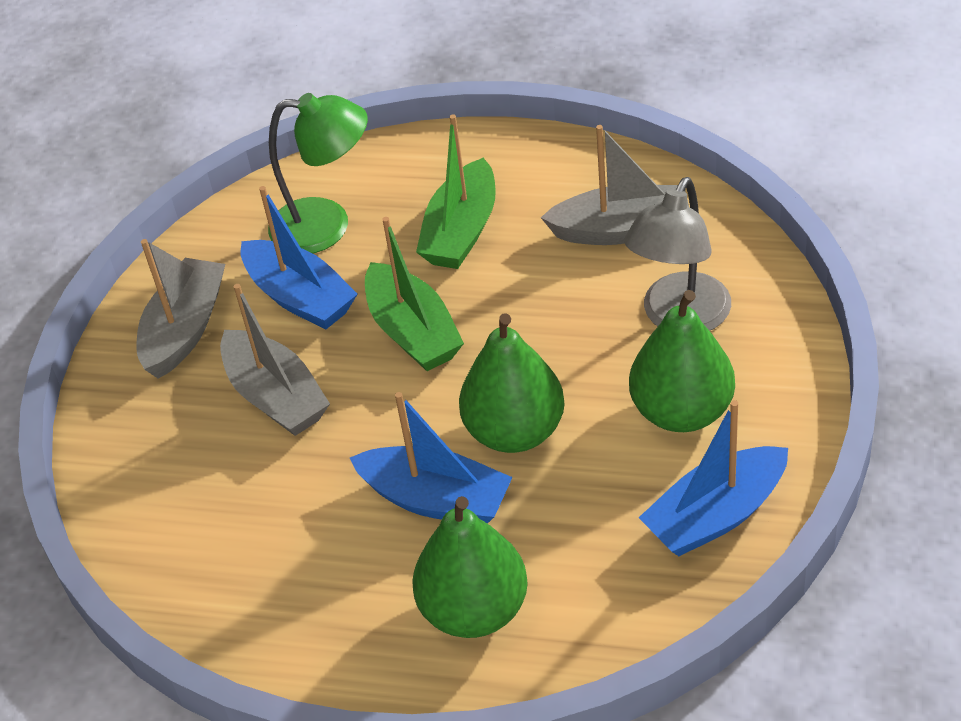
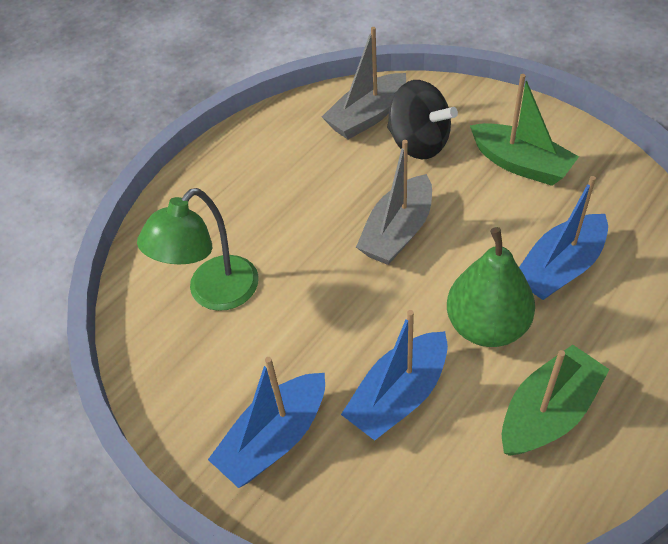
black spinning top: none = 0 -> [387,80,458,160] = 1
green pear: [412,496,528,638] [459,313,565,453] [629,290,735,432] = 3 -> [447,227,535,347] = 1
grey boat: [137,239,225,379] [220,284,330,436] [541,125,689,245] = 3 -> [322,27,406,139] [356,140,432,265] = 2
grey lamp: [624,177,731,331] = 1 -> none = 0

